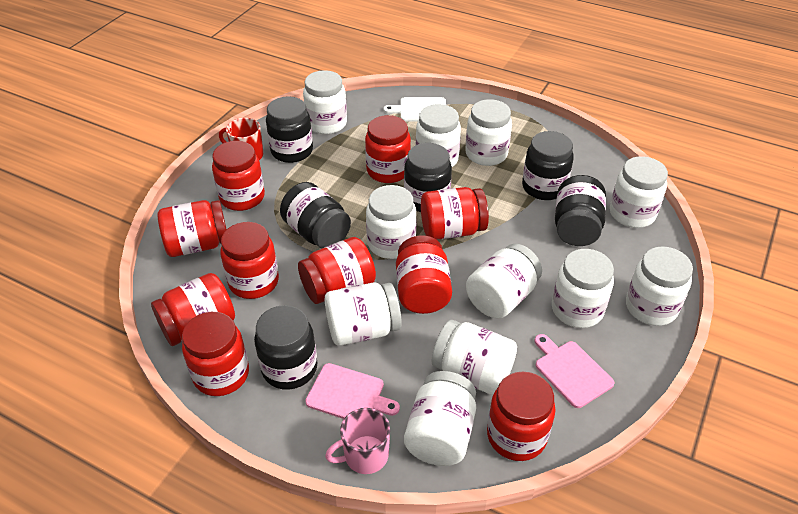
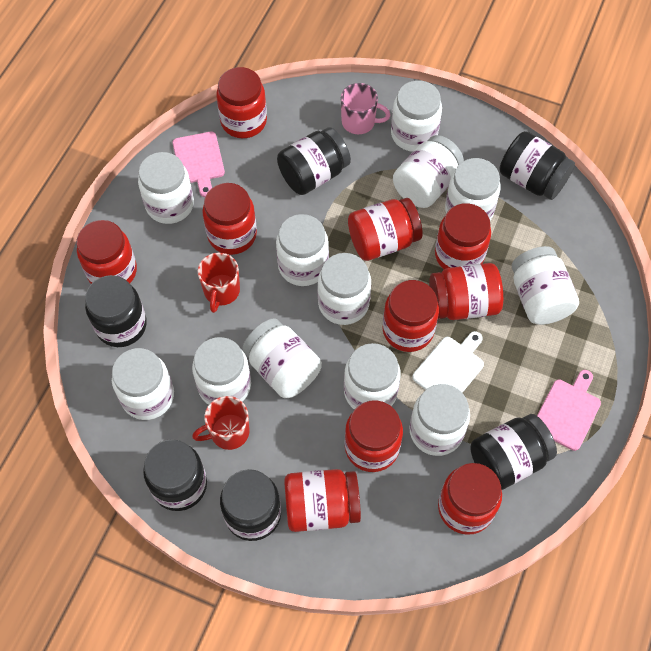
red mug: [219,118,263,160] = 1 -> [192,396,250,450] [198,253,240,313] = 2
white jar: [303,70,347,134] [325,283,402,346] [366,185,417,259] [404,371,476,466] [416,104,461,167] [432,320,517,395] [465,99,512,166] [466,244,542,318] [552,249,614,328] [610,156,668,228] [626,246,693,326] = 11 -> [112,348,174,420] [138,152,194,224] [192,337,251,405] [242,318,322,398] [276,214,329,286] [317,253,371,325] [344,343,401,410] [391,80,442,152] [393,135,464,208] [410,384,470,456] [445,158,501,220] [512,246,579,325] = 12

